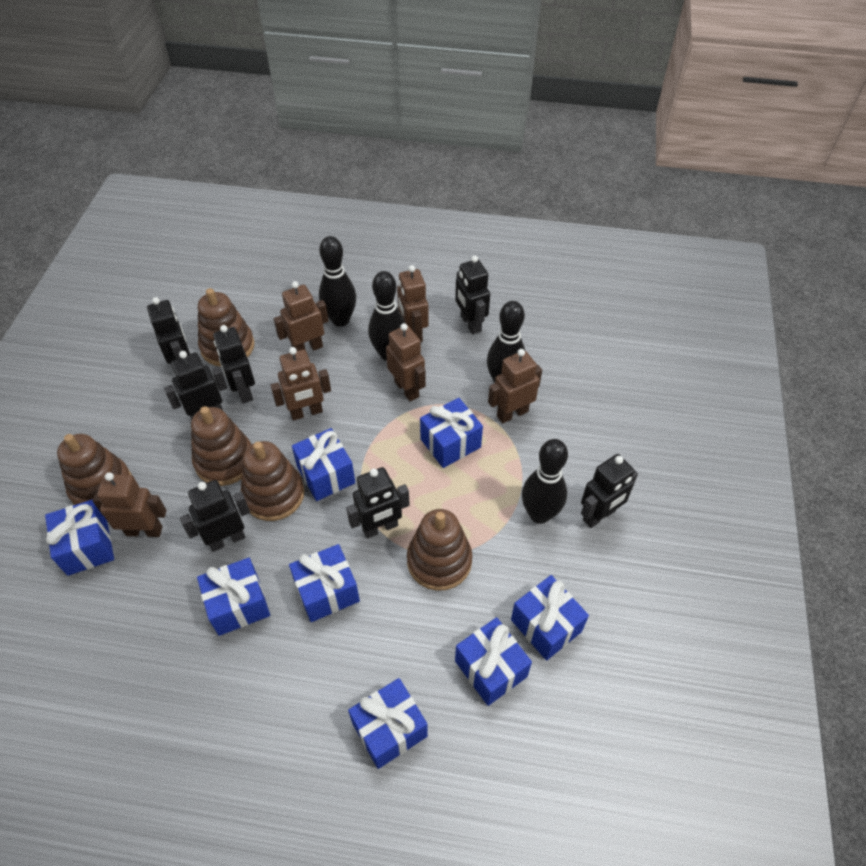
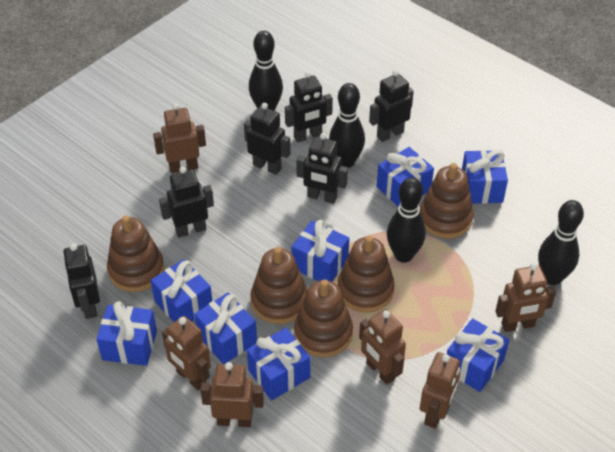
black robot: [147,297,190,364] [164,351,227,420] [180,480,250,552] [213,325,255,403] [346,467,410,538] [455,255,490,334] [581,454,638,528] = 7 -> [63,244,100,319] [159,167,214,238] [244,103,291,175] [285,71,333,142] [296,133,348,204] [369,70,414,142] = 6

